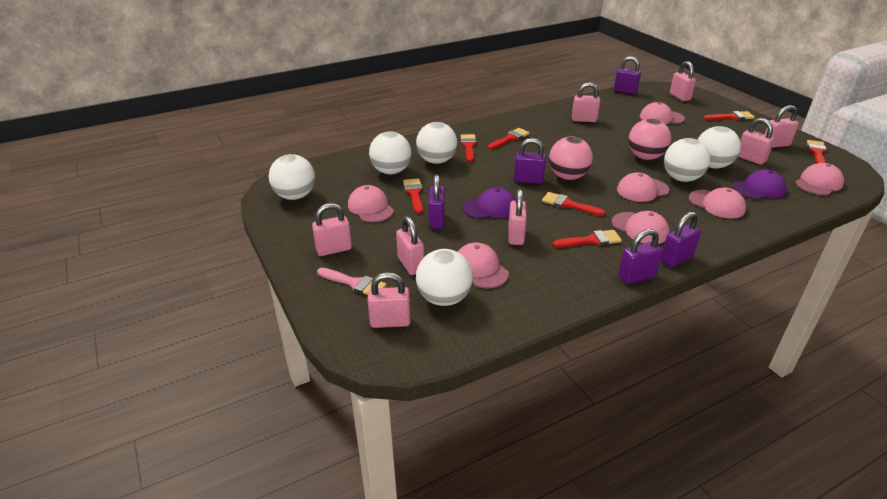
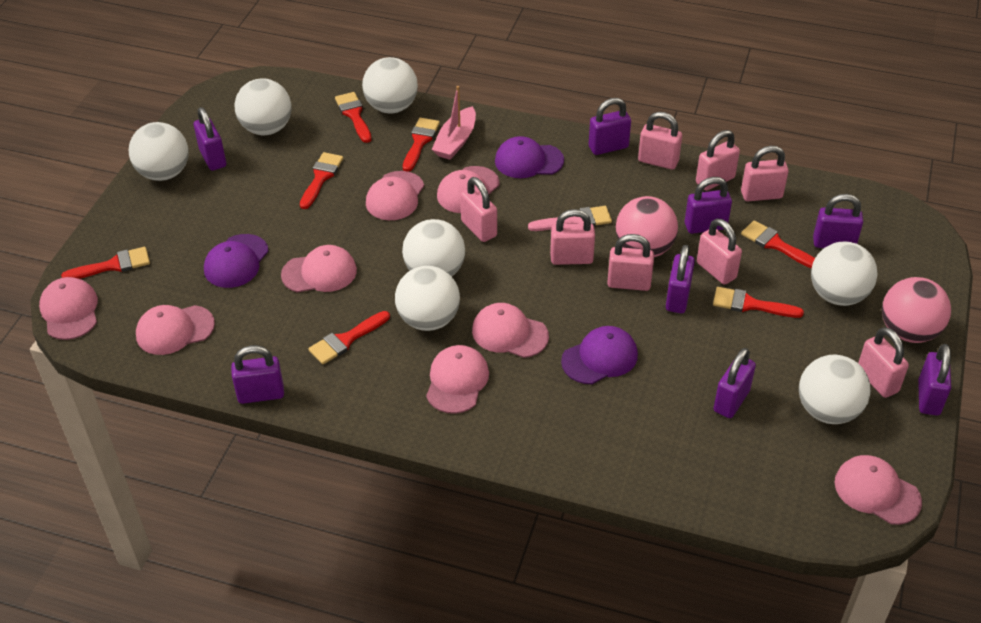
pink boat: none = 0 -> [432,86,476,160] = 1
pink cap: [348,185,394,222] [458,243,509,289] [612,211,670,244] [617,172,669,202] [640,102,685,124] [689,188,746,219] [795,163,844,195] = 7 -> [39,277,98,340] [136,305,215,355] [281,245,357,292] [366,171,424,220] [426,345,489,414] [437,166,499,213] [472,303,549,358] [835,455,922,525] = 8
purple cap: [462,187,516,219] [733,169,787,200] = 2 -> [204,234,269,288] [495,136,564,178] [561,326,638,384] = 3
purple padlock: [429,174,445,229] [514,138,546,184] [614,56,641,94] [618,229,663,284] [661,212,701,268] = 5 -> [194,107,226,171] [231,345,284,404] [589,98,631,155] [666,245,695,313] [685,177,732,234] [713,348,756,418] [813,194,863,248] [918,344,951,416] = 8
white ball: [269,154,315,200] [369,131,411,174] [416,122,457,164] [416,249,473,306] [664,138,710,182] [697,126,741,169] = 6 -> [129,122,189,181] [234,78,292,135] [362,57,418,114] [395,266,460,331] [402,219,465,276] [799,355,871,424] [811,242,878,306] = 7

